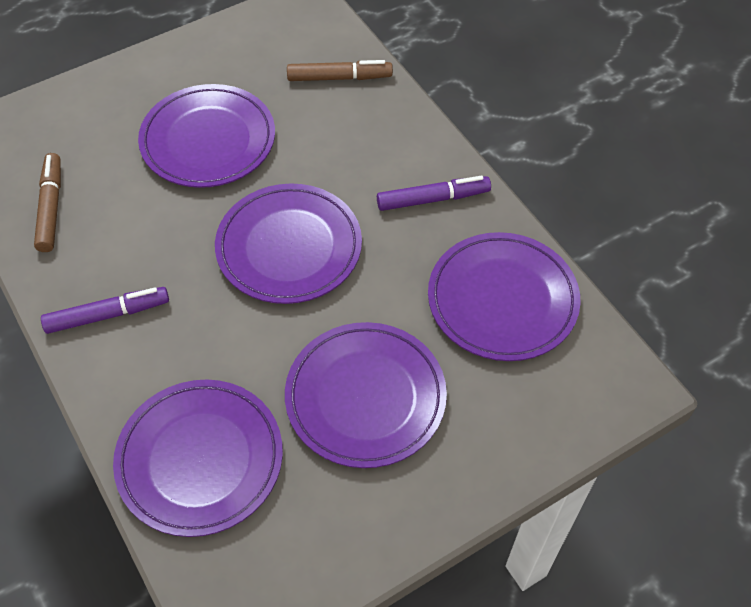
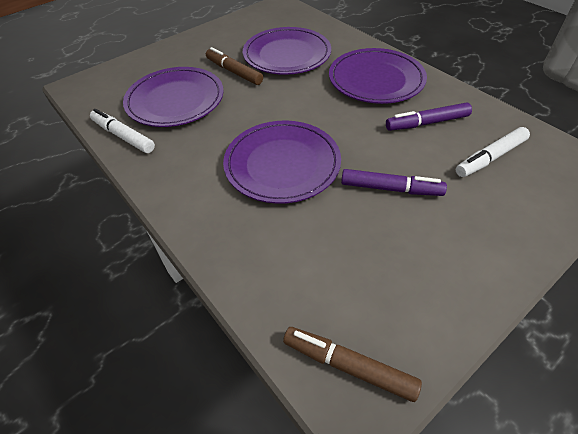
purple plate: [113,379,283,537] [138,84,275,188] [215,184,362,304] [285,322,447,468] [428,232,580,361] = 5 -> [123,67,224,127] [223,120,341,204] [243,27,331,75] [329,48,427,104] = 4
white marker: none = 0 -> [90,109,155,153] [456,127,530,177] = 2

